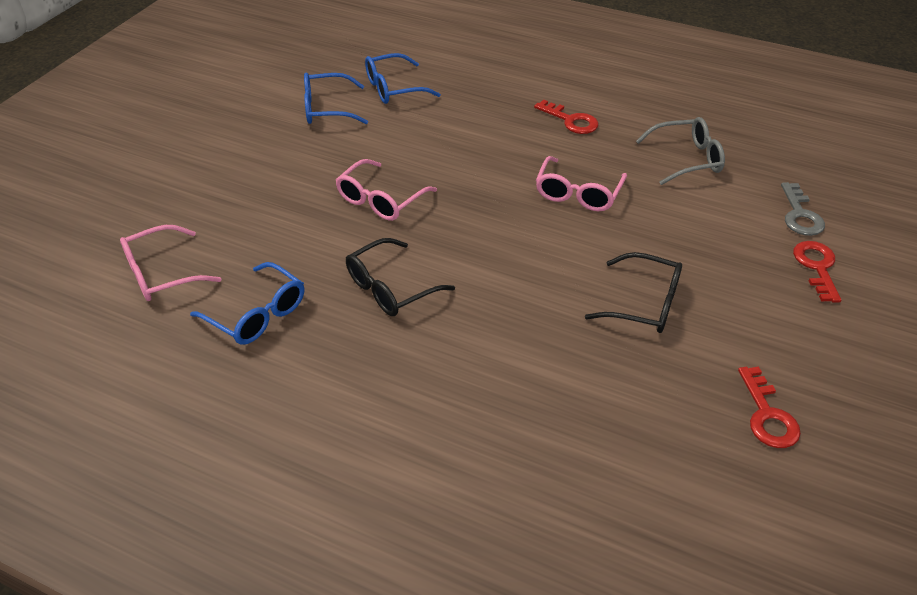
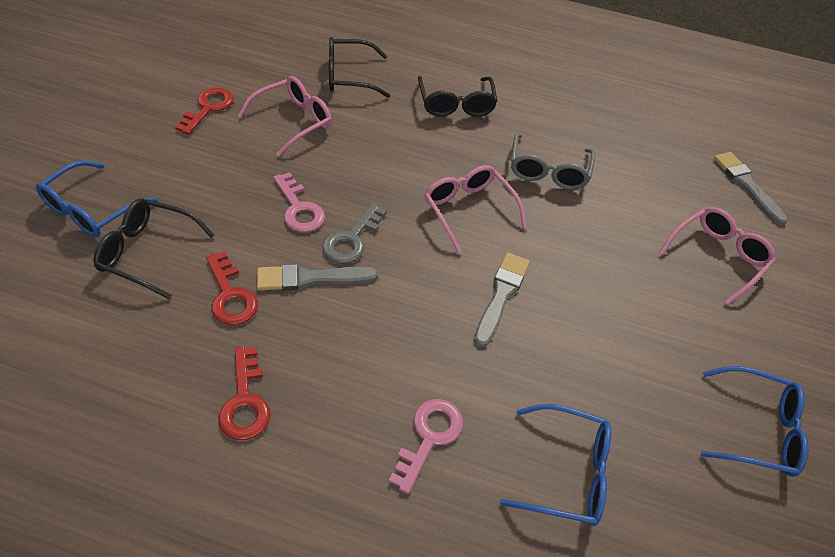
black glasses: [346,238,455,316] [585,252,682,333] = 2 -> [93,199,214,299] [329,37,390,98] [418,76,497,117] = 3
grey brush: none = 0 -> [257,264,378,290] [474,253,530,347] [714,152,788,226] = 3
pink key: none = 0 -> [273,172,325,232] [389,399,463,494] = 2

